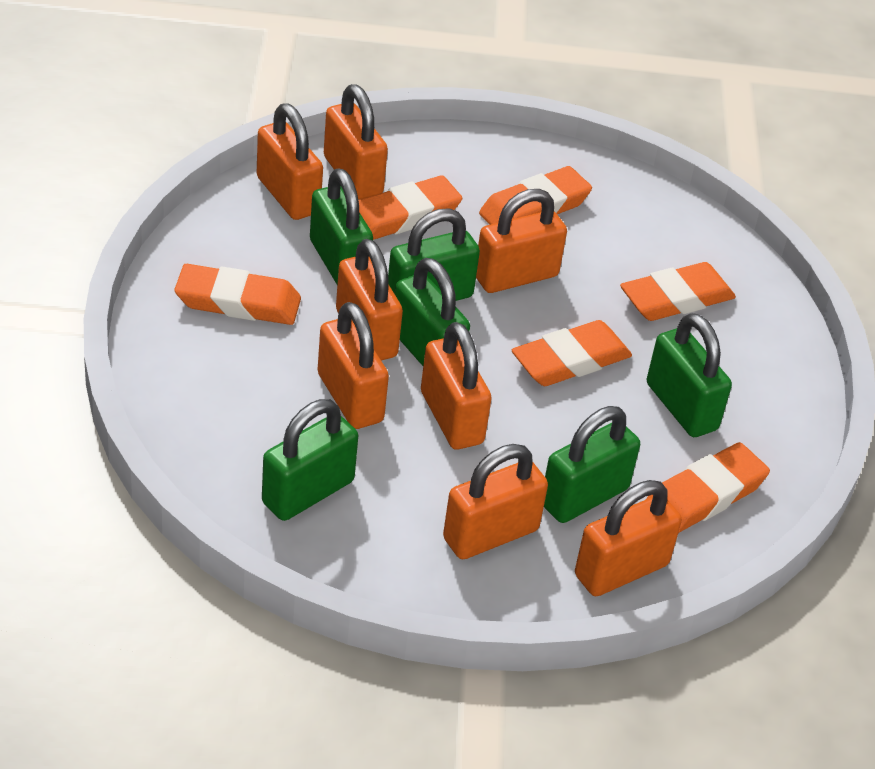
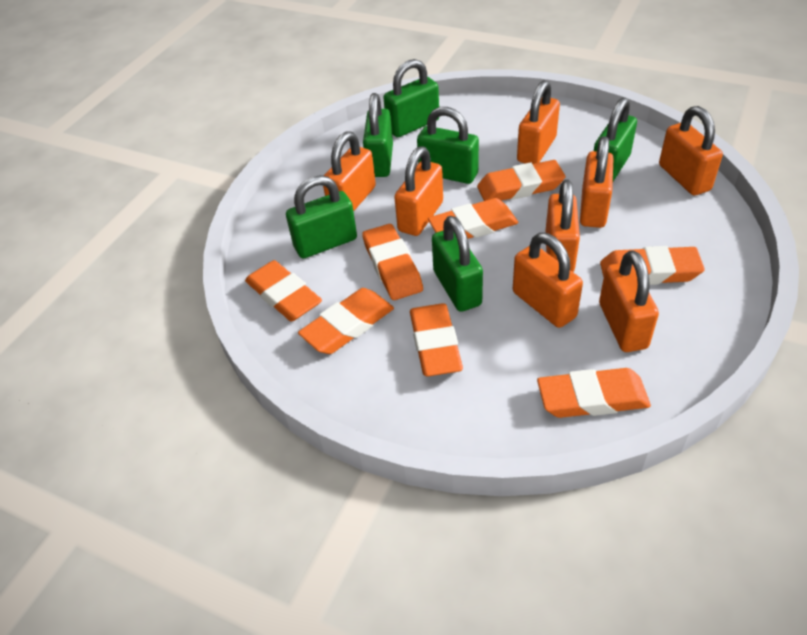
orange eraser: [174,264,301,325] [358,175,462,240] [479,166,592,225] [511,320,632,386] [620,262,736,321] [645,442,770,533] = 6 -> [245,260,322,322] [298,288,394,354] [362,224,423,300] [410,303,463,377] [428,198,518,239] [477,160,565,201] [537,368,651,418] [600,246,705,285] = 8

